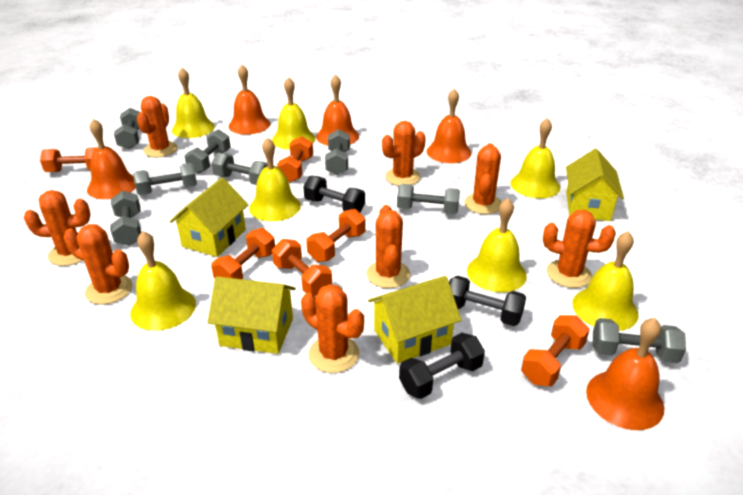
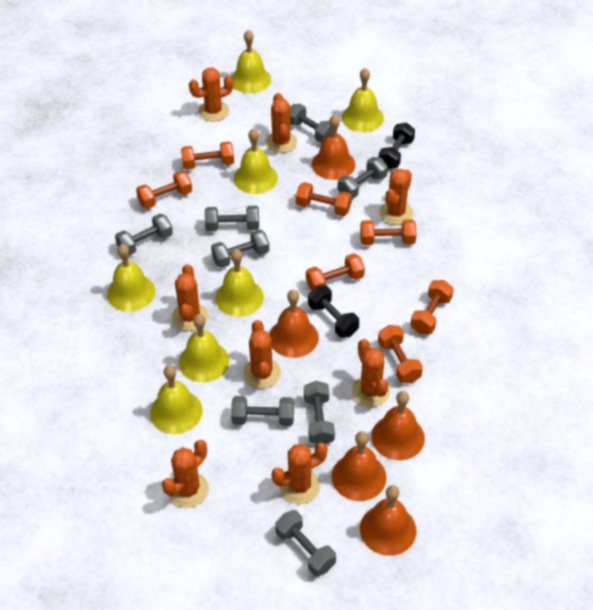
black dumbbell: [303,176,365,212] [399,333,485,399] [449,276,526,326] = 3 -> [308,286,359,338] [379,123,415,169] = 2
orange dumbbell: [40,147,97,172] [211,228,275,279] [272,239,332,296] [277,136,313,183] [306,209,365,262] [521,315,590,386] = 6 -> [136,171,192,209] [181,141,234,170] [296,182,352,216] [306,253,365,291] [360,219,416,245] [378,325,423,383] [410,280,453,334] = 7
yellow house: [169,178,248,257] [207,276,296,354] [368,276,462,364] [566,149,624,221] = 4 -> none = 0

